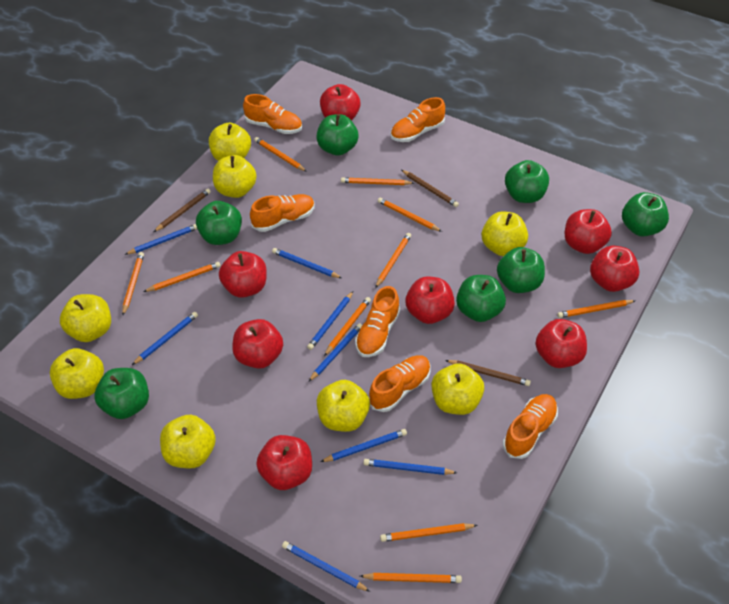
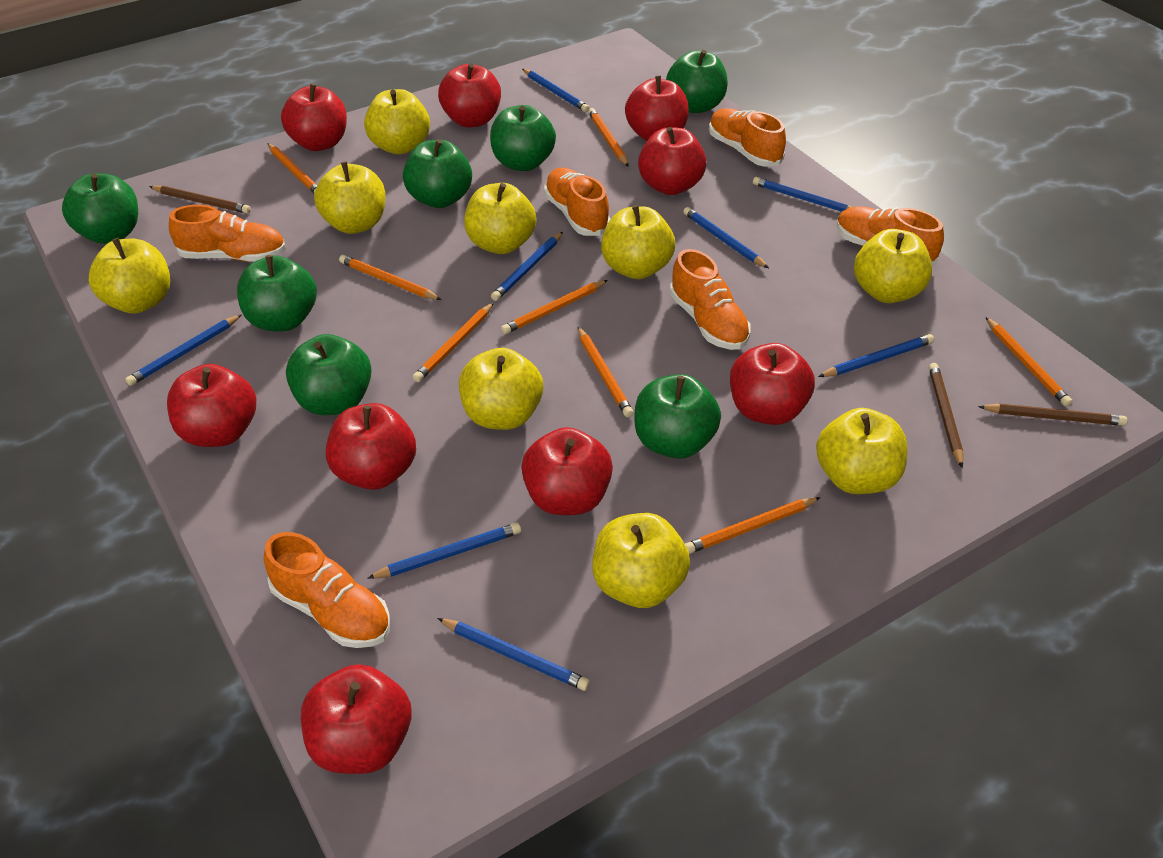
orange pencil: [122,252,144,315] [144,262,220,292] [254,137,307,172] [324,297,371,356] [341,177,414,185] [360,573,462,583] [375,233,411,288] [378,198,442,232] [380,523,477,542] [557,300,635,318] = 10 -> [267,143,317,194] [339,255,442,300] [413,302,494,382] [501,280,608,334] [578,327,634,418] [588,108,629,167] [685,497,821,554] [986,317,1073,407] = 8
red apple: [219,251,267,298] [232,319,283,369] [256,435,312,490] [320,84,360,121] [406,277,455,324] [535,319,587,368] [565,209,612,254] [590,245,639,292] = 8 -> [167,364,256,447] [281,83,347,151] [301,664,412,774] [326,403,416,490] [438,63,501,127] [521,427,613,515] [625,76,688,141] [638,127,707,195] [730,343,815,425] = 9
yellow apple: [50,348,104,399] [60,294,111,342] [160,415,216,468] [209,123,251,161] [213,155,257,198] [317,380,370,432] [431,363,484,415] [481,212,528,256] = 8 -> [89,238,170,314] [314,162,386,234] [364,89,430,154] [459,348,543,430] [464,183,536,254] [592,513,690,608] [601,205,675,279] [816,408,908,494] [854,229,932,303] = 9

